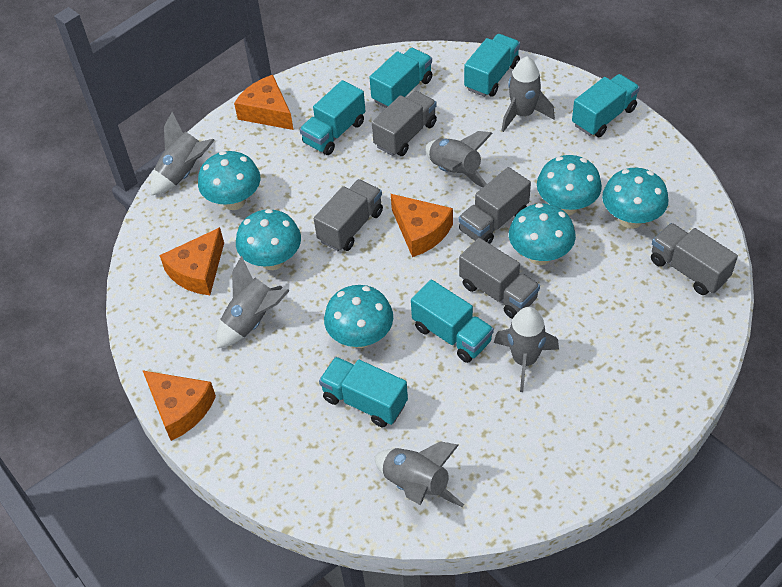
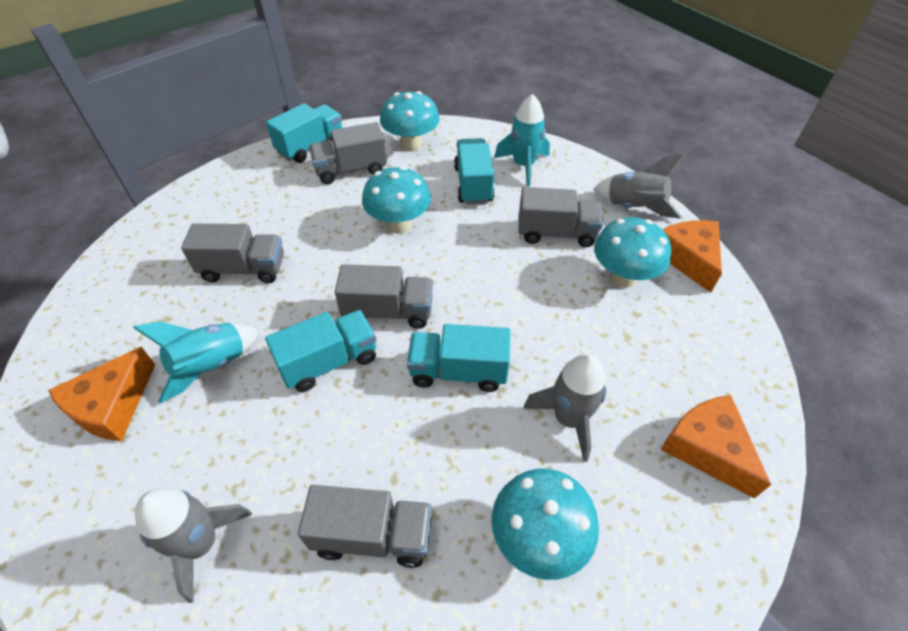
grey rocket: [150,112,215,195] [216,256,290,348] [374,442,464,507] [425,131,493,187] [494,307,559,392] [502,57,555,132] = 6 -> [135,488,252,603] [523,354,607,462] [593,154,685,219] = 3
orange cheese: [142,370,216,441] [159,227,224,295] [234,75,294,130] [391,194,453,257] = 4 -> [48,347,155,441] [660,395,771,499] [662,220,722,293] = 3
turquoise mushroom: [198,151,260,210] [236,209,301,270] [324,285,393,348] [509,203,576,265] [537,155,602,215] [602,168,669,229] = 6 -> [362,166,431,234] [380,91,440,152] [492,469,599,580] [594,217,672,288] = 4
turquoise rocket: none = 0 -> [133,322,259,403] [494,94,550,186] = 2
turquoise truck: [300,80,365,155] [319,357,408,428] [369,48,432,108] [411,280,494,363] [464,34,520,97] [572,74,640,137] = 6 -> [265,310,376,392] [266,103,342,163] [407,324,510,392] [454,138,494,205] = 4

